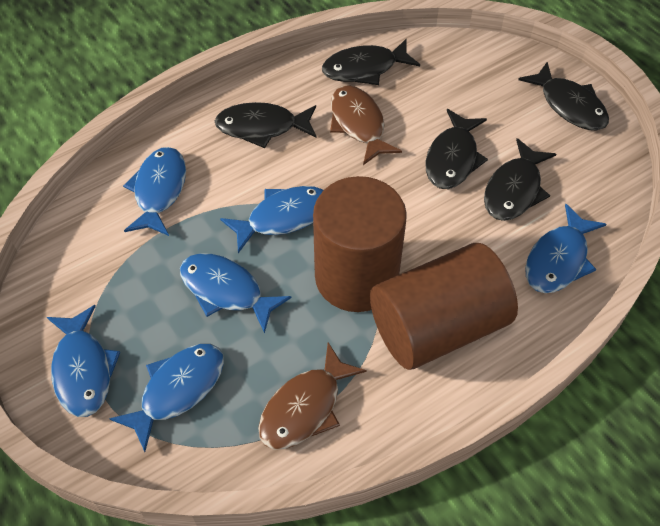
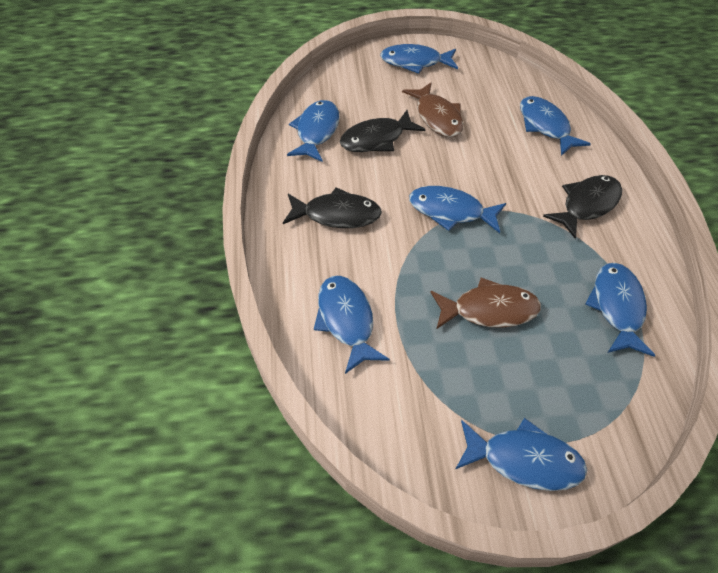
black fish: [215,102,316,148] [322,39,420,85] [426,109,488,189] [484,138,556,221] [518,62,609,130] = 5 -> [283,187,382,228] [340,110,426,152] [543,175,622,239] = 3
blue fish: [47,305,120,417] [109,344,224,452] [123,147,186,236] [180,253,291,334] [220,186,324,253] [525,204,607,293] = 6 -> [287,100,340,162] [314,276,390,374] [380,44,458,74] [409,186,506,233] [456,418,587,491] [520,96,591,156] [585,263,655,357] = 7
brown cylinder: [313,176,407,312] [370,243,518,370] = 2 -> none = 0

